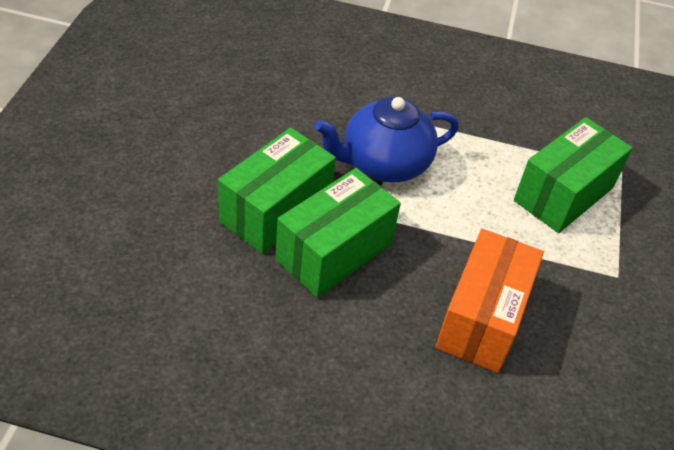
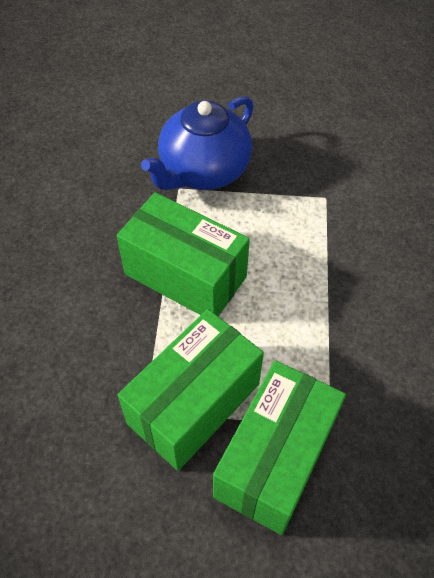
orange box: [436,229,544,373] = 1 -> none = 0

